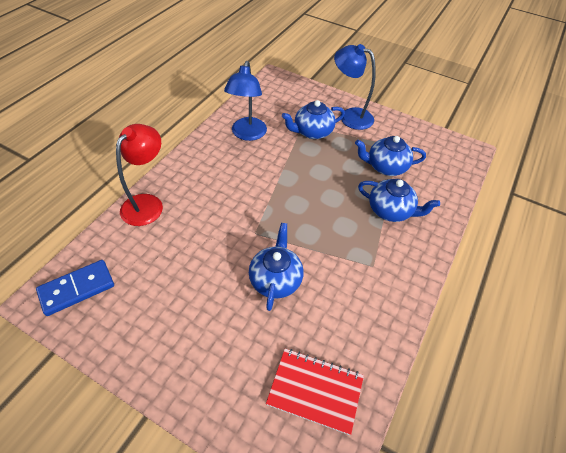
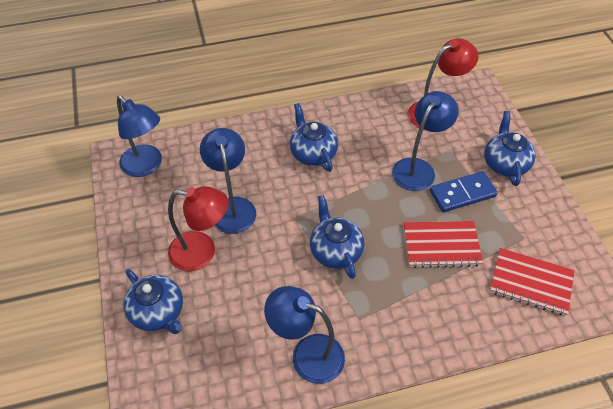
blue lamp: [224,61,267,141] [334,44,376,130] = 2 -> [117,96,162,177] [200,128,256,234] [264,286,345,384] [392,91,459,191] = 4
red lamp: [116,124,163,226] = 1 -> [168,186,228,271] [408,38,479,127] = 2
red notebook: [266,348,364,435] = 1 -> [403,221,483,268] [490,248,575,316] = 2

